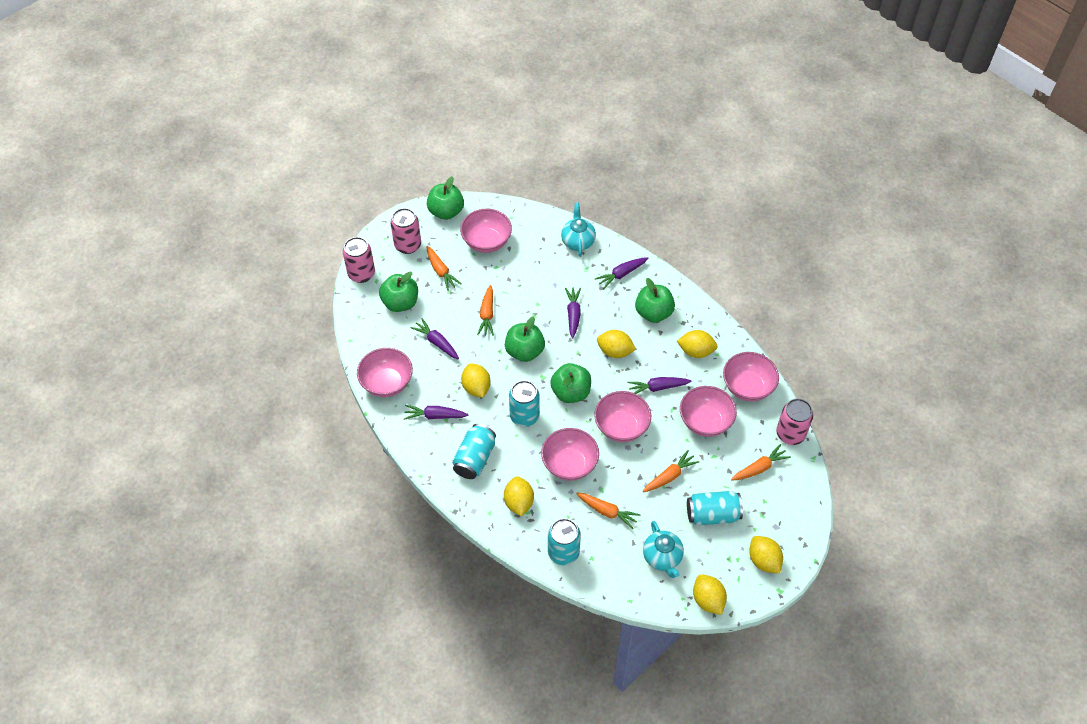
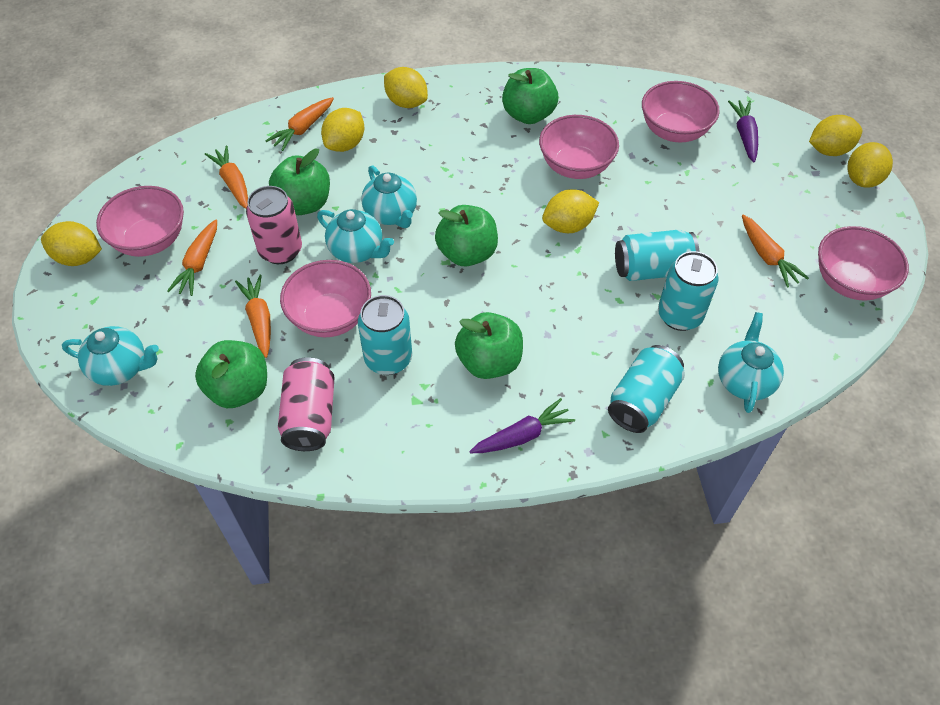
pink bowl: [357,348,413,397] [460,209,512,253] [541,428,599,481] [594,391,651,442] [680,386,737,437] [723,352,779,401] = 6 -> [96,186,184,257] [280,260,371,337] [539,115,619,179] [642,81,720,142] [818,226,909,301] = 5
pink can: [343,237,375,283] [391,208,421,254] [776,398,813,445] = 3 -> [246,186,302,264] [278,357,335,451] = 2
purple carrot: [404,405,469,420] [410,318,459,359] [565,288,581,338] [595,257,648,289] [627,377,691,394] = 5 -> [469,398,575,453] [728,100,758,162] = 2
turquoise teapot: [561,203,596,257] [643,521,684,578] = 2 -> [62,326,159,386] [317,209,394,263] [361,165,417,228] [718,312,784,413] = 4

